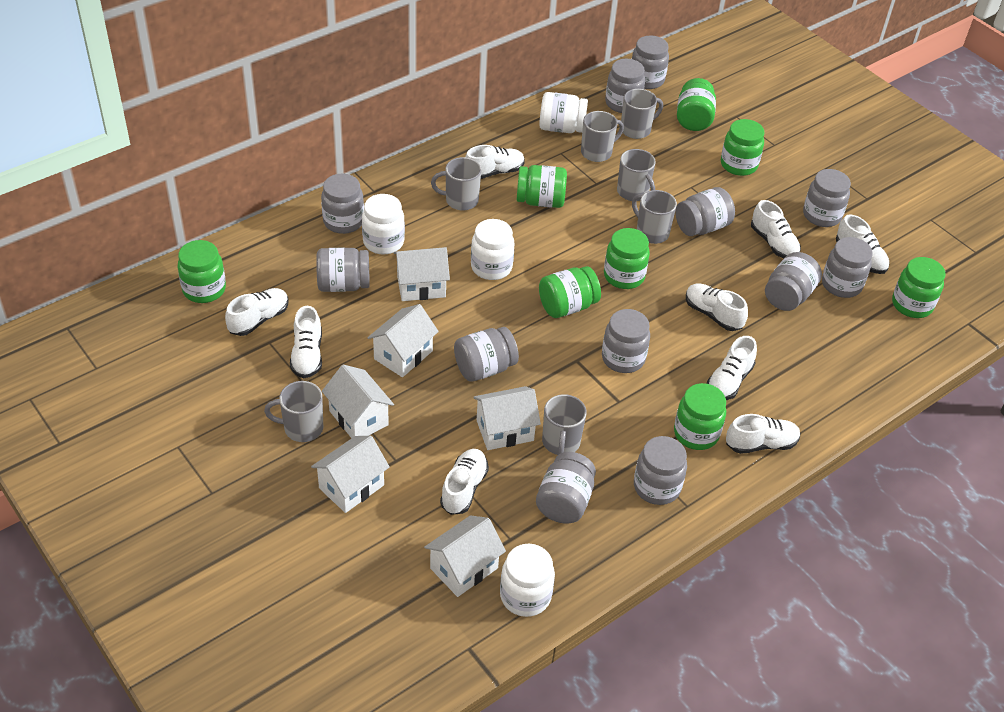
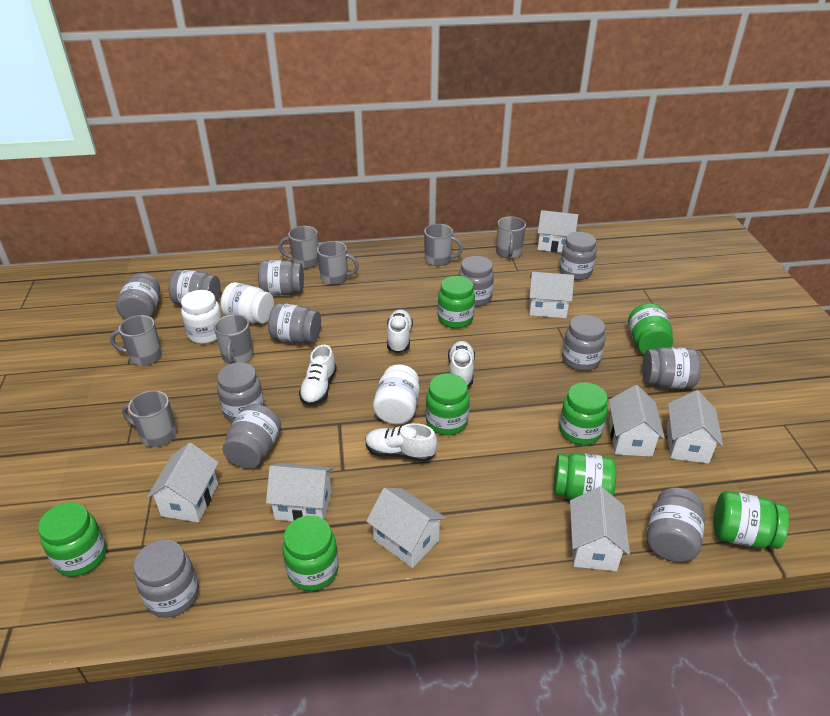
white house: [311,436,390,513] [322,365,394,438] [368,304,439,377] [394,247,450,301] [424,515,506,597] [473,386,541,450] = 6 -> [147,443,219,522] [266,463,333,521] [366,488,446,568] [529,272,574,318] [538,210,578,253] [570,487,630,571] [609,385,665,457] [667,390,723,464] = 8
white jar: [362,194,405,255] [471,219,514,280] [500,544,555,617] [539,92,588,133] = 4 -> [181,290,222,344] [220,282,274,324] [373,364,419,424] = 3
white shoe: [225,288,289,336] [290,306,322,378] [440,449,489,515] [465,145,525,179] [686,283,748,331] [707,336,757,400] [726,414,801,454] [751,200,801,258] [836,214,890,274] = 9 -> [299,345,337,406] [365,423,437,462] [387,309,413,353] [448,341,475,387] = 4

